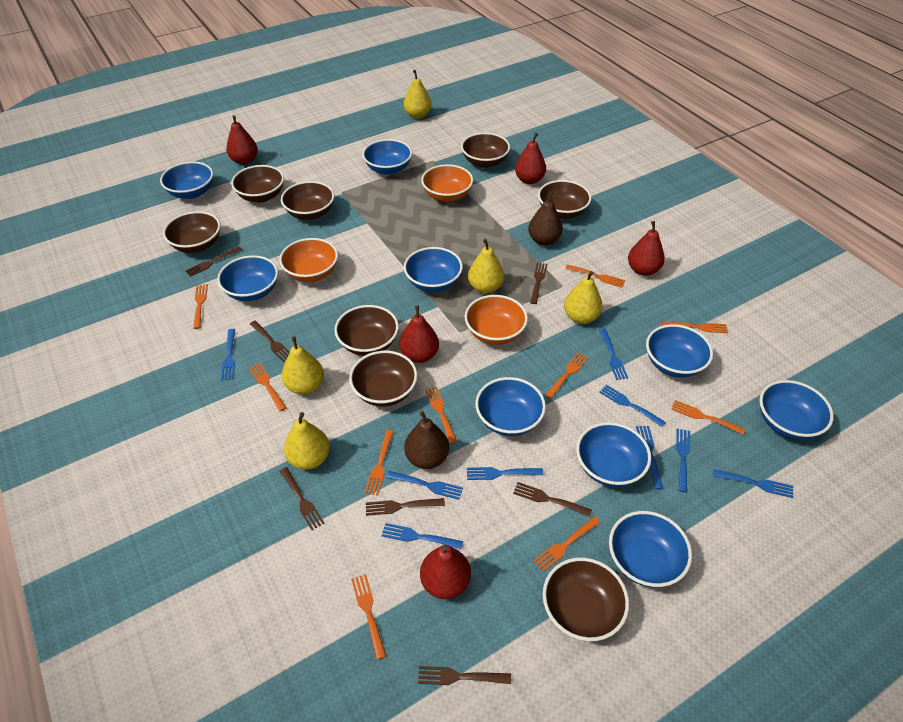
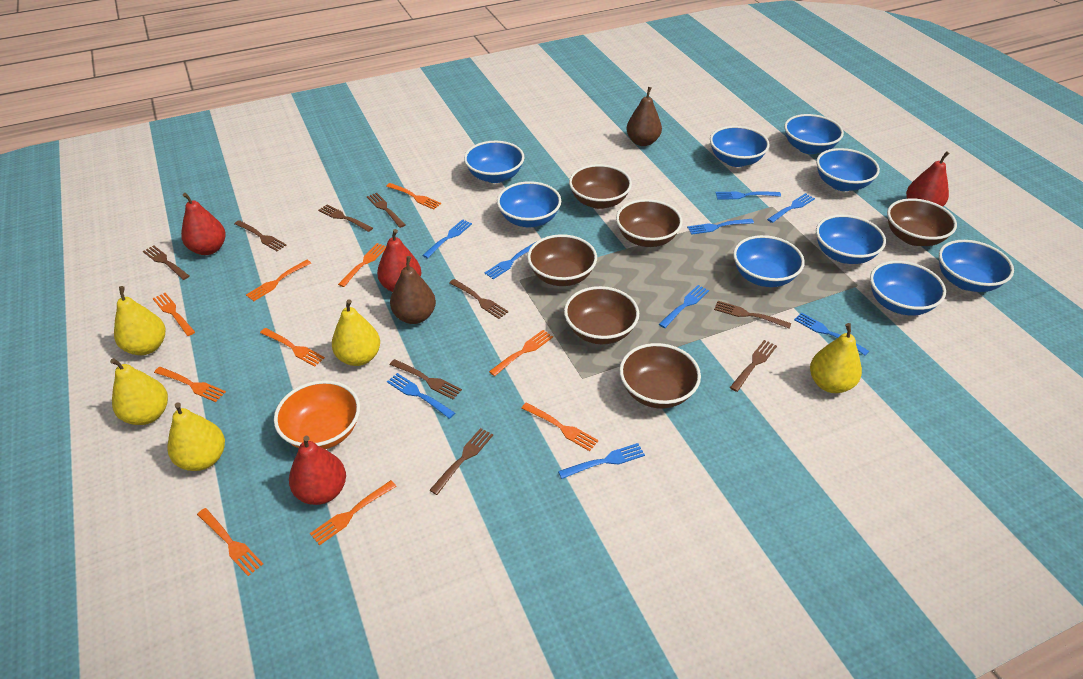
brown bowl: [163,211,221,253] [231,165,284,202] [281,181,334,220] [334,305,399,356] [349,351,417,407] [461,133,510,168] [538,180,592,219] [543,557,629,641] = 8 -> [527,234,597,286] [564,286,639,344] [569,164,632,209] [616,199,683,247] [619,343,701,409] [887,198,957,246] = 6
brown fork: [185,246,242,277] [250,321,290,362] [280,467,324,530] [366,498,445,516] [418,666,511,685] [513,482,592,517] [530,262,547,304] = 7 -> [143,245,190,280] [234,220,286,251] [318,204,373,232] [367,193,405,228] [390,359,462,399] [430,428,493,495] [449,279,508,319] [714,301,791,329] [730,340,777,392] = 9
orange bowl: [279,238,338,282] [421,164,473,202] [465,295,528,345] = 3 -> [274,380,360,449] = 1
red pear: [226,115,258,165] [399,305,439,363] [420,545,471,599] [515,133,546,184] [628,221,665,276] = 5 -> [181,193,226,255] [289,436,346,505] [377,229,421,292] [906,151,950,207] = 4

